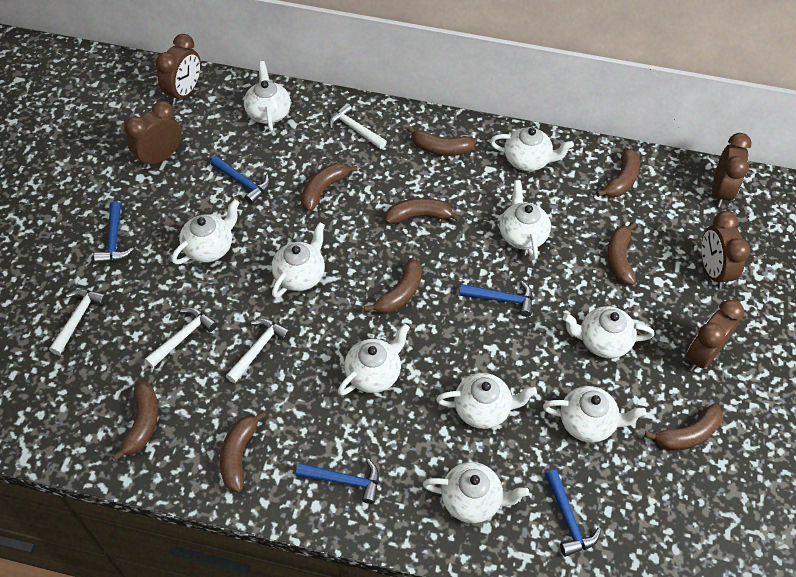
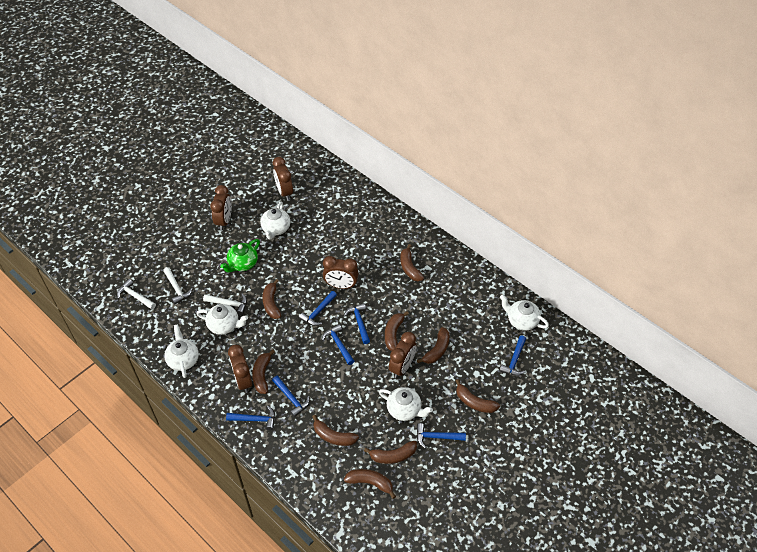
blue hammer: [94,201,134,264] [210,156,270,204] [296,459,379,504] [459,281,533,317] [545,470,601,557] = 5 -> [226,406,275,430] [272,376,310,417] [299,291,337,326] [322,324,354,365] [344,303,370,344] [417,423,466,448] [499,336,526,376] = 7
green teapot: none = 0 -> [220,239,260,272] = 1
white hammer: [49,289,107,355] [145,308,217,368] [226,319,291,383] [329,103,387,149] = 4 -> [117,279,156,309] [163,267,193,304] [203,293,247,315] = 3
white teapot: [171,199,239,264] [244,61,291,131] [272,222,325,298] [338,324,410,395] [423,462,529,523] [436,373,537,429] [490,127,574,171] [499,180,551,260] [543,386,647,443] [563,306,654,358] = 10 -> [164,324,199,378] [196,304,248,335] [260,201,290,239] [379,387,433,421] [500,295,549,331] = 5

